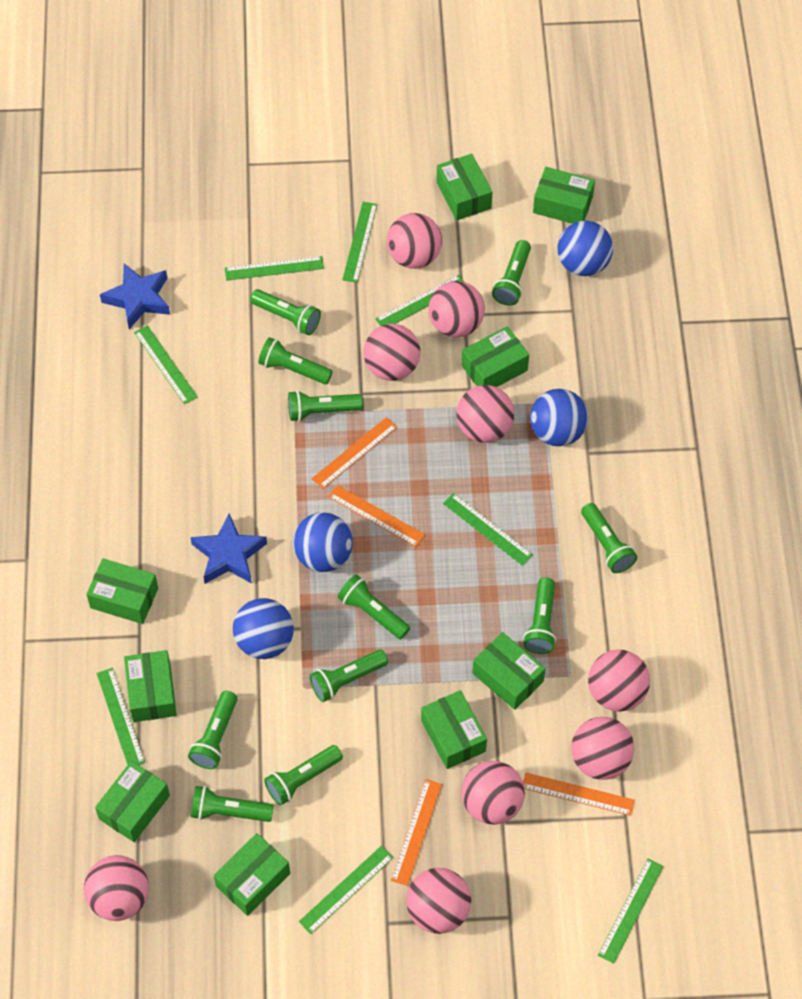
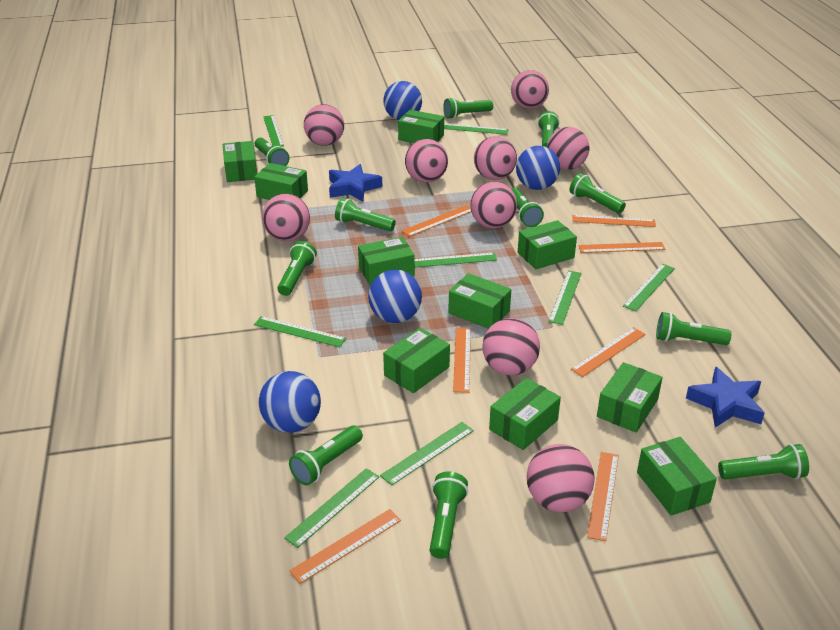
green box: [86,558,158,624] [95,761,170,842] [124,650,177,722] [214,833,290,916] [421,690,487,769] [436,154,492,220] [462,326,529,387] [472,632,545,710] [533,167,595,224] = 9 -> [223,141,257,182] [254,163,308,200] [358,237,415,286] [383,328,450,393] [398,110,444,143] [448,273,511,329] [489,378,561,450] [518,220,577,269] [597,362,663,433] [637,437,717,515] = 10
orange ruler: [312,417,397,489] [328,485,425,547] [391,779,442,886] [523,773,635,816] = 4 -> [289,509,401,584] [402,205,471,237] [453,328,471,393] [571,327,645,377] [572,215,656,227] [578,242,666,253] [587,452,619,541] = 7

